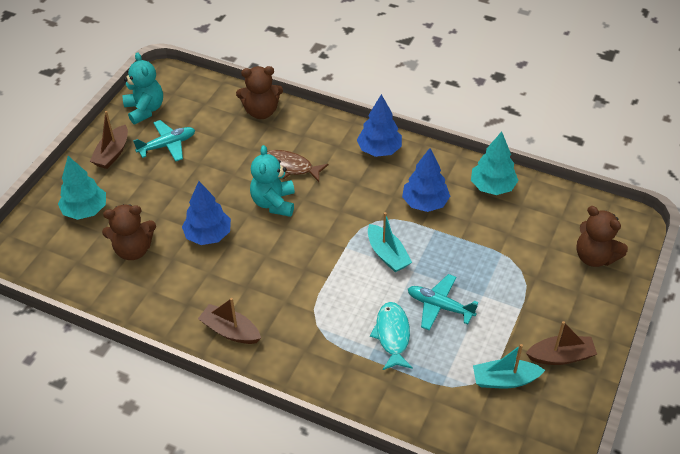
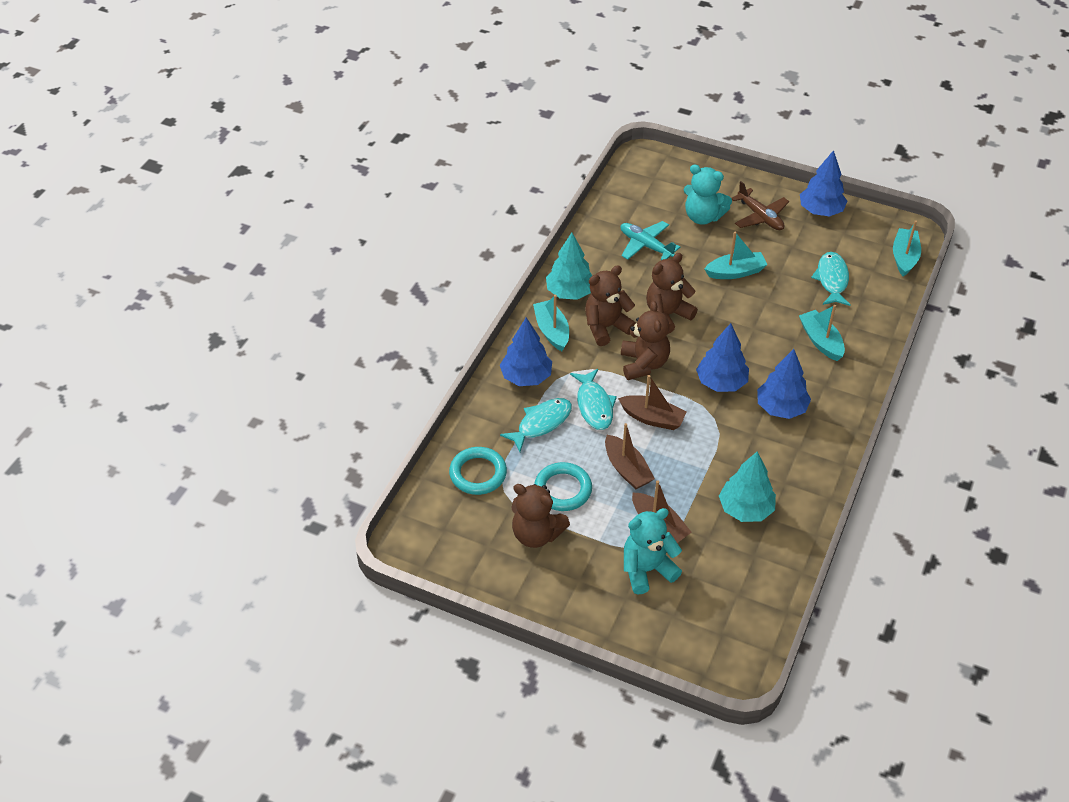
blue tree: [182,181,231,245] [357,94,402,157] [402,148,450,212] = 3 -> [500,318,552,386] [696,323,749,392] [757,349,811,419] [800,150,847,217] = 4
brown fish: [267,150,328,182] = 1 -> none = 0
brown plane: none = 0 -> [732,181,789,230] = 1
brown teddy bear: [102,204,156,260] [236,66,283,119] [576,206,628,267] = 3 -> [511,484,570,548] [585,265,636,346] [621,301,670,380] [646,253,698,334] = 4
turquoise boat: [368,212,412,272] [473,344,545,389] = 2 -> [533,295,569,351] [705,232,767,279] [799,305,845,361] [893,220,921,277] = 4
turquoise fish: [370,302,413,370] = 1 -> [500,398,572,452] [570,369,617,430] [811,252,851,306] = 3
turquoise plane: [133,120,195,162] [408,274,479,331] = 2 -> [621,221,680,260] = 1
turquoise ring: none = 0 -> [449,447,507,495] [534,462,592,511] = 2

